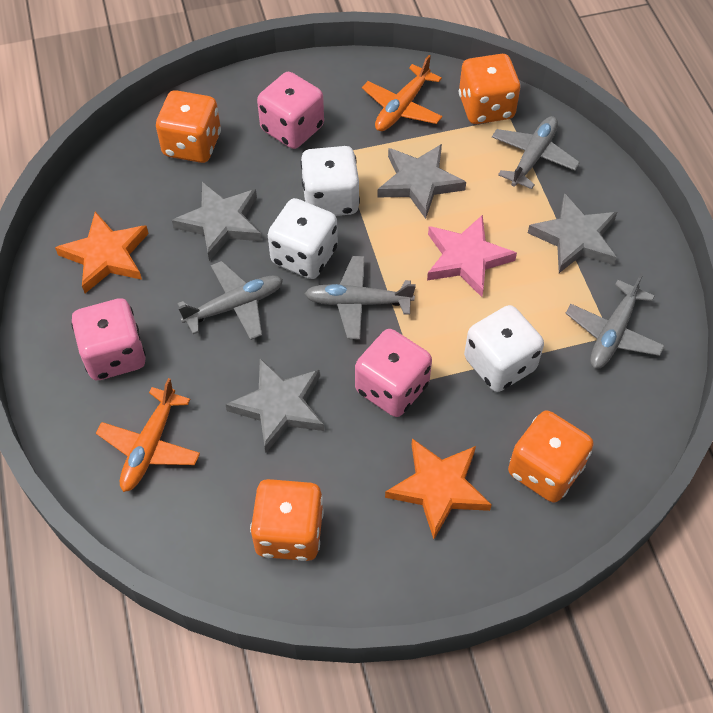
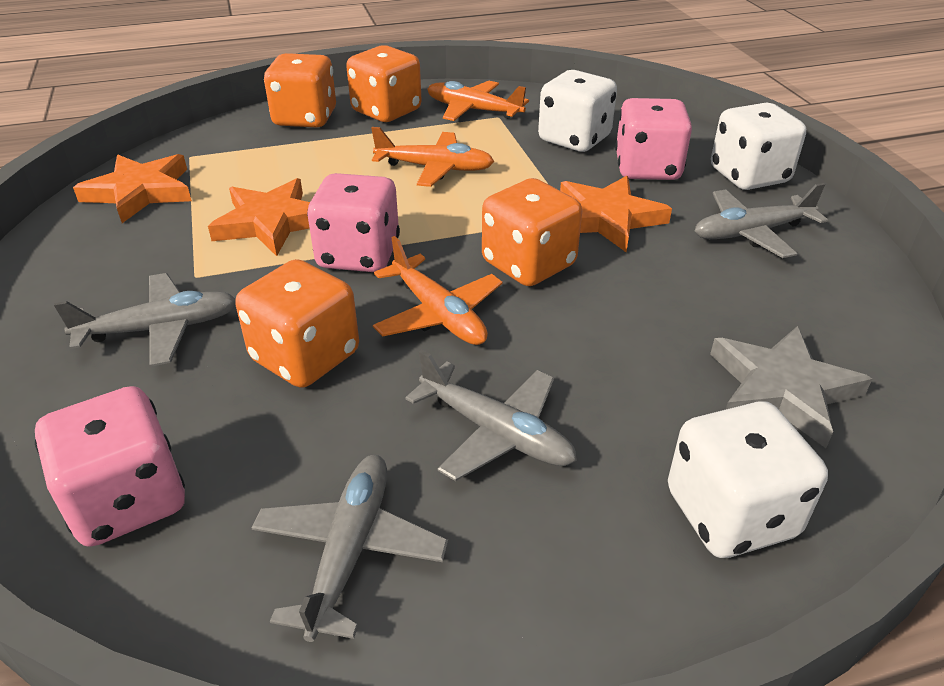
grey star: [172,182,262,261] [225,358,324,453] [377,144,466,219] [528,193,617,273] = 4 -> [710,326,872,448] = 1
orange plane: [96,378,200,492] [362,55,442,131] = 2 -> [371,127,494,187] [373,236,503,345] [427,81,529,121] = 3
orange star: [55,212,149,293] [385,438,492,539] = 2 -> [73,154,192,223] [208,178,310,256] [560,176,672,252] = 3
pink star: [427,215,517,297] = 1 -> none = 0

